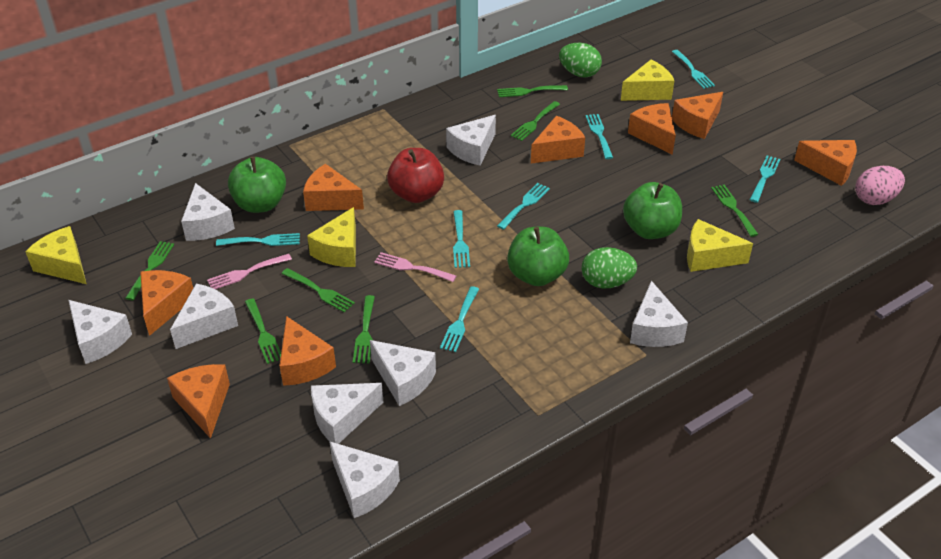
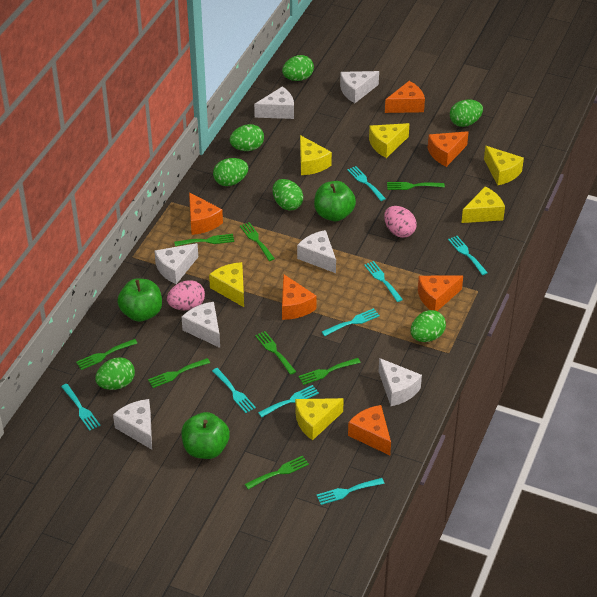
green egg: [559,43,602,78] [581,247,637,288] = 2 -> [95,357,135,390] [213,158,248,186] [230,124,264,151] [273,179,303,211] [282,55,314,81] [411,310,446,342] [450,100,483,127] = 7
green fork: [125,241,174,300] [245,298,281,364] [282,268,355,313] [353,295,375,363] [497,85,568,97] [511,101,560,141] [711,185,759,237] = 7 -> [76,339,137,370] [148,358,210,388] [174,234,234,246] [240,222,275,261] [245,456,309,489] [255,331,296,375] [298,358,361,385] [387,182,445,190] = 8
orange cheese: [140,270,193,336] [167,364,230,438] [280,316,336,386] [303,164,364,211] [531,116,585,164] [628,103,676,155] [672,92,723,139] [794,140,857,186] = 8 -> [189,193,223,235] [282,274,317,320] [348,405,391,455] [385,81,425,113] [418,276,463,311] [428,131,469,167] = 6
pink egg: [855,166,905,205] = 1 -> [167,280,205,310] [384,206,417,238] = 2
pink fork: [207,254,292,289] [374,252,456,282] = 2 -> none = 0
red apple: [387,148,444,203] = 1 -> none = 0
turquoise fork: [216,233,300,246] [440,286,479,352] [453,210,470,268] [497,183,550,230] [585,114,613,159] [672,50,715,89] [750,156,780,203] = 7 -> [61,384,100,431] [212,368,256,413] [258,385,319,417] [316,478,384,505] [322,308,380,336] [347,166,386,201] [364,261,403,302] [448,236,488,275] = 8
white cheese: [69,300,132,364] [170,284,238,349] [181,183,235,241] [311,383,383,444] [329,441,400,518] [370,340,436,406] [446,115,496,166] [630,281,688,347] = 8 -> [113,399,152,450] [154,243,198,284] [182,302,220,348] [254,86,294,119] [297,230,336,273] [340,71,379,103] [378,358,422,406] = 7
yellow cheese: [25,226,87,284] [307,207,356,267] [621,60,674,101] [687,219,753,272] = 4 -> [209,262,244,307] [295,398,344,440] [300,135,332,175] [369,123,410,158] [461,187,505,223] [484,146,524,185] = 6

